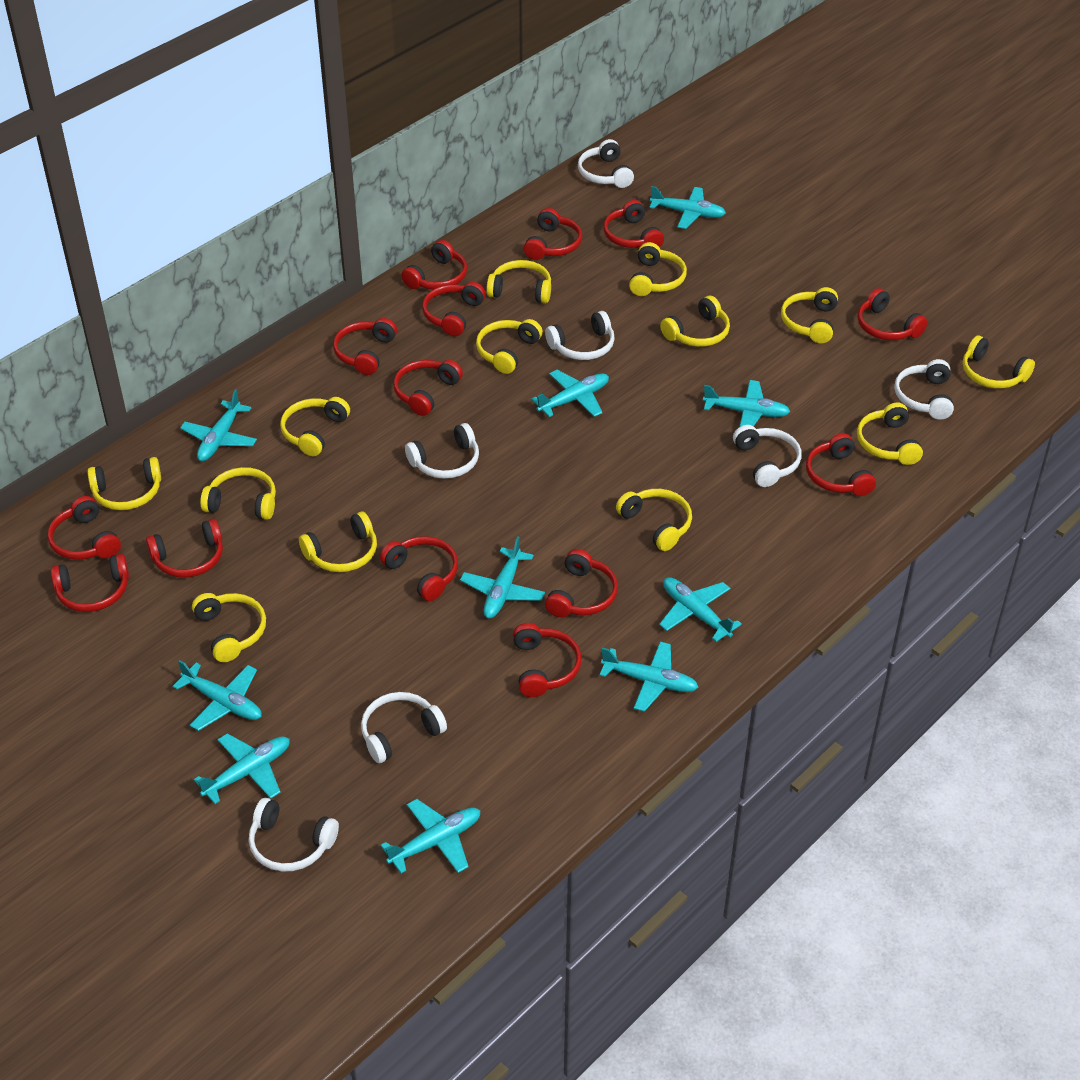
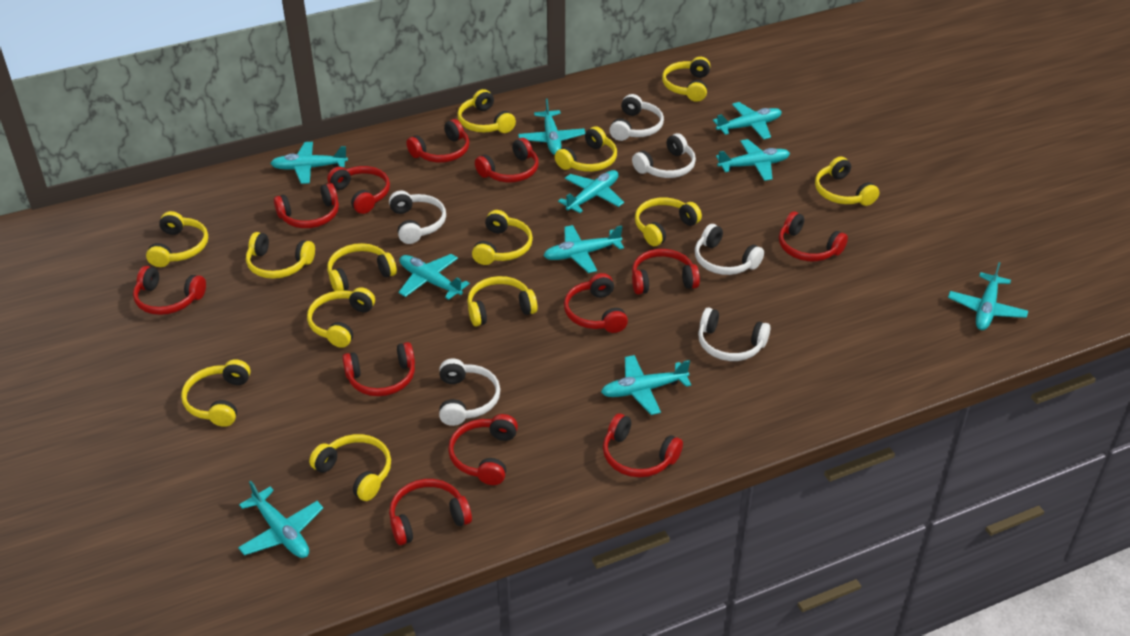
red headphones: [48,496,121,560] [51,554,129,612] [146,519,223,578] [333,318,397,375] [380,536,458,601] [393,360,463,416] [401,240,467,290] [422,282,486,336] [513,623,581,697] [524,208,582,260] [545,549,618,617] [603,200,664,248] [806,433,876,496] [858,288,928,340] = 14 -> [133,266,206,315] [274,183,339,228] [327,166,390,214] [342,342,415,396] [389,479,472,545] [406,119,469,162] [448,414,518,485] [475,138,539,182] [564,273,628,333] [603,413,683,477] [632,249,700,294] [779,212,848,261] = 12
white headphones: [249,798,339,872] [361,692,447,763] [405,423,479,479] [545,311,615,360] [578,139,634,188] [733,425,802,487] [894,359,954,420] = 7 -> [389,190,446,244] [439,359,500,426] [609,94,664,141] [632,133,696,178] [695,224,764,275] [698,308,771,361] = 6

